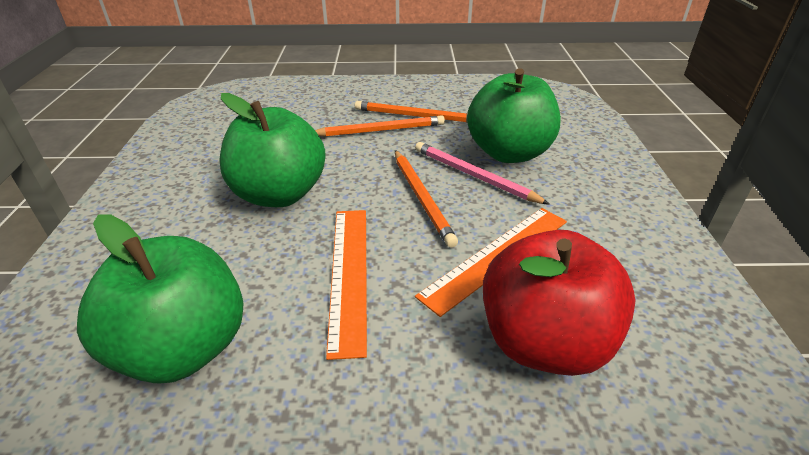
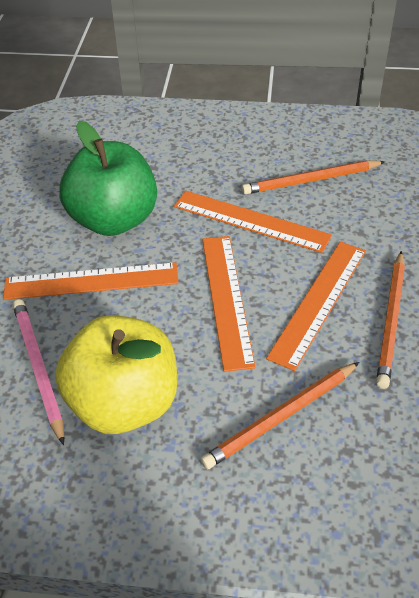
green apple: [77,214,243,384] [219,93,326,207] [467,68,561,163] = 3 -> [59,121,157,236] = 1
orange ruler: [326,210,367,360] [415,208,567,317] = 2 -> [3,262,179,300] [174,191,332,253] [202,236,255,372] [266,241,366,371] = 4
red apple: [483,230,636,376] = 1 -> none = 0
yellow apple: none = 0 -> [55,315,177,434] = 1

